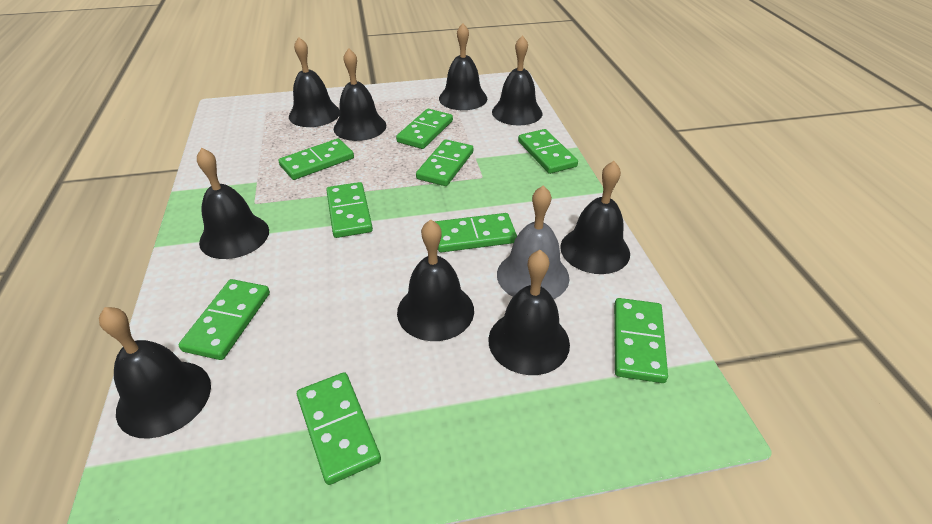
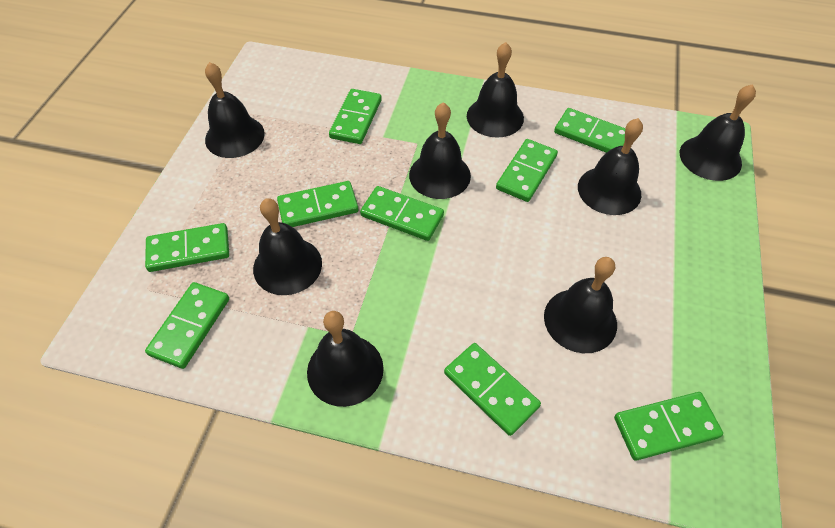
black bell: [99,307,211,439] [197,148,269,259] [289,37,340,127] [334,48,386,141] [397,219,474,341] [439,23,487,110] [488,250,570,375] [492,35,542,125] [560,161,630,274] = 9 -> [205,62,265,158] [253,198,322,295] [307,311,384,407] [409,102,471,199] [467,42,524,138] [544,257,617,353] [578,118,643,215] [680,84,756,181] = 8
grey bell: [497,185,569,299] = 1 -> none = 0

